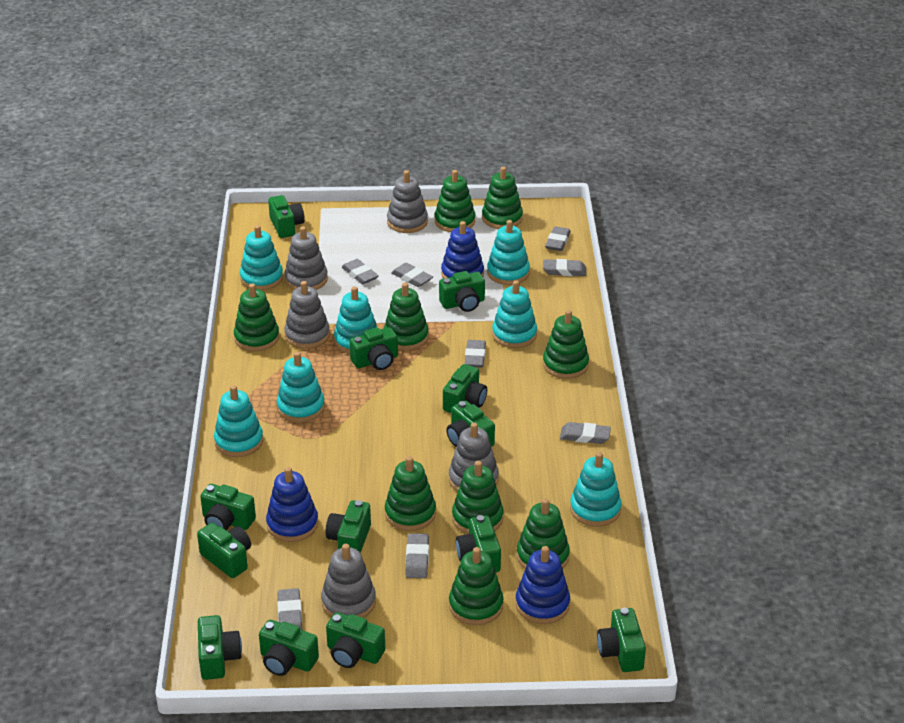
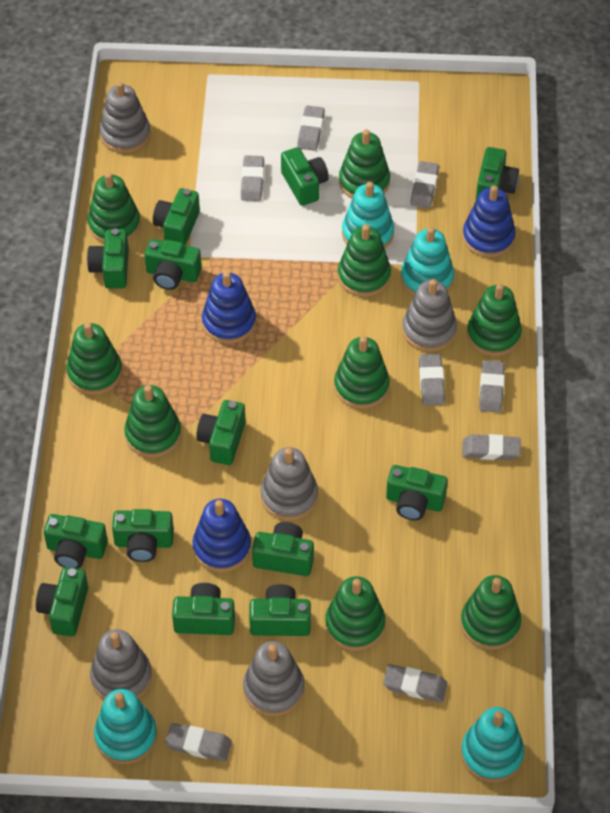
turquoise stacking toy: [214,385,263,457] [240,225,283,290] [277,352,325,422] [334,286,377,354] [487,220,530,285] [492,280,537,348] [570,452,622,527] = 7 -> [94,689,157,764] [342,182,394,248] [401,227,454,296] [461,707,524,782] = 4

